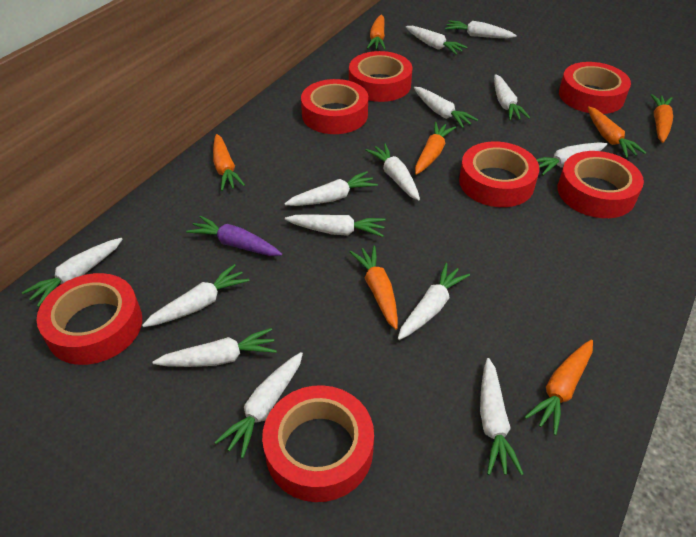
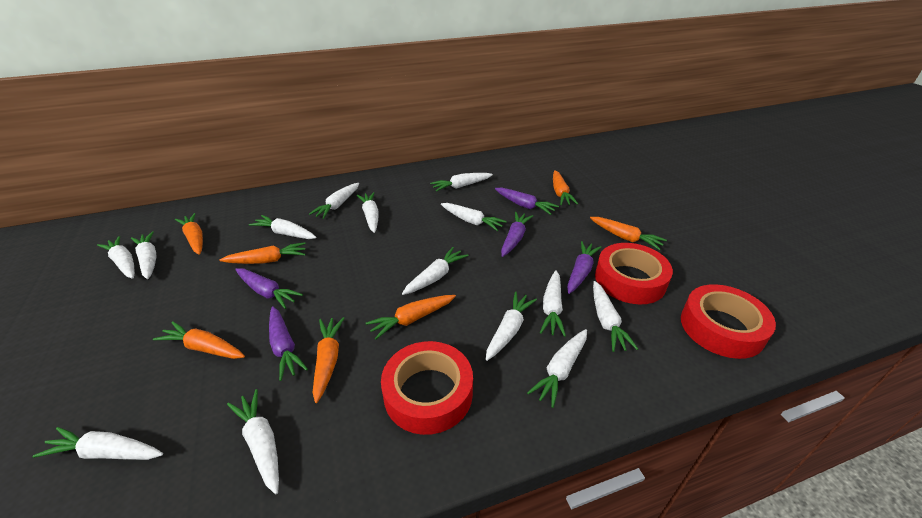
purple carrot: [186,216,282,256] = 1 -> [235,268,303,309] [269,306,308,381] [495,188,559,215] [501,212,533,257] [567,241,601,294] = 5
red tape: [37,273,142,365] [262,385,374,502] [301,79,368,134] [349,51,412,102] [459,142,539,207] [558,151,644,218] [559,62,631,114] = 7 -> [381,341,473,435] [595,243,673,304] [681,284,776,359] = 3

